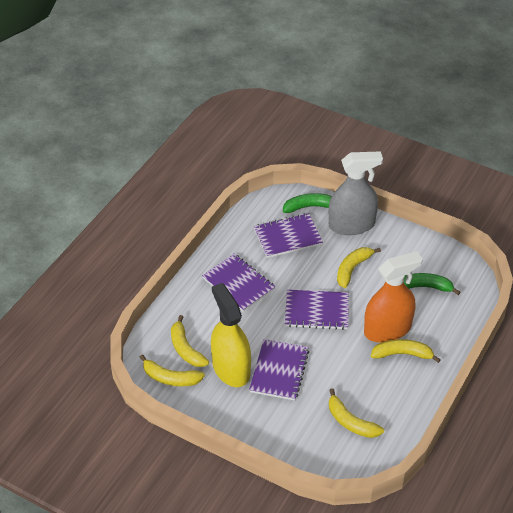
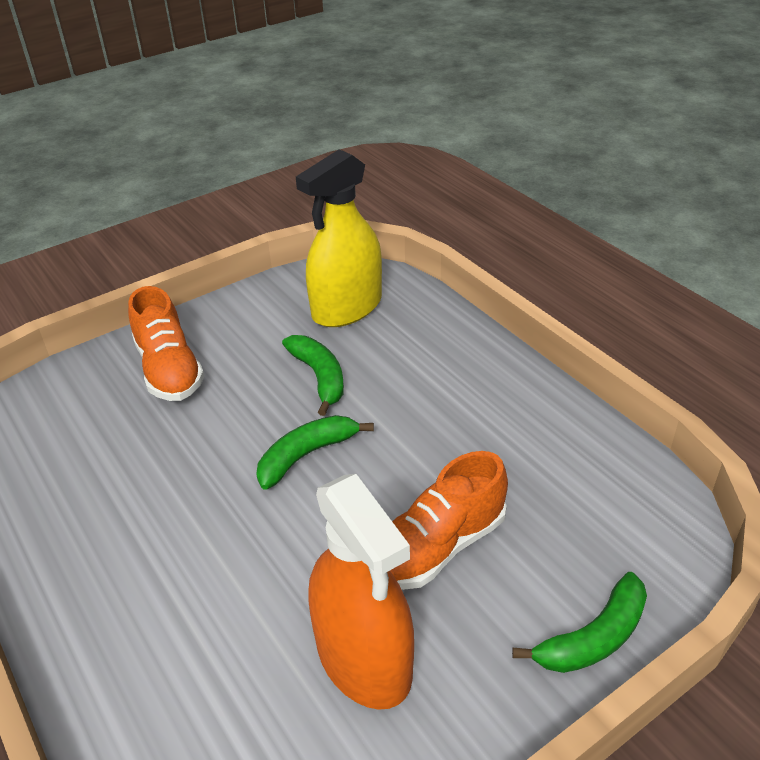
green banana: [283,193,332,213] [404,273,460,295] = 2 -> [256,415,374,490] [282,335,344,416] [512,572,647,673] = 3
grey spray bottle: [329,151,383,235] = 1 -> none = 0
orange shoe: none = 0 -> [128,286,204,401] [390,451,508,590] = 2
purple notebook: [202,254,275,312] [249,339,309,400] [254,213,323,258] [285,290,349,330] = 4 -> none = 0
yellow banana: [140,354,205,386] [171,315,209,367] [329,388,384,438] [337,247,381,288] [371,339,441,363] = 5 -> none = 0

